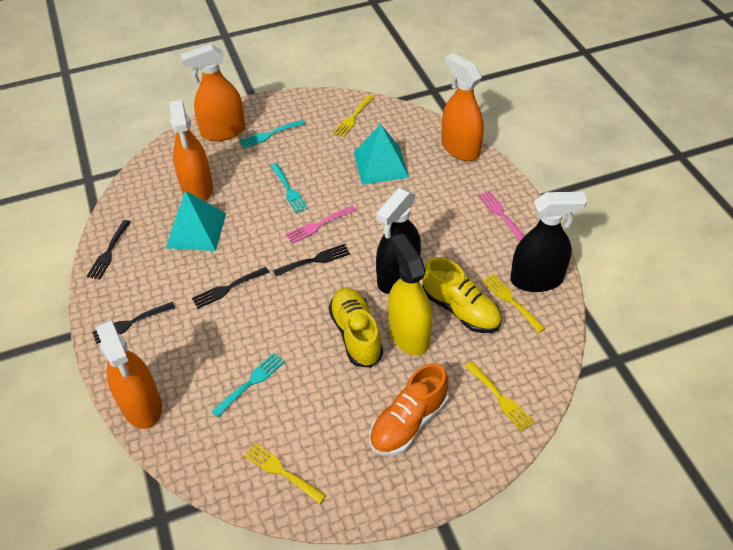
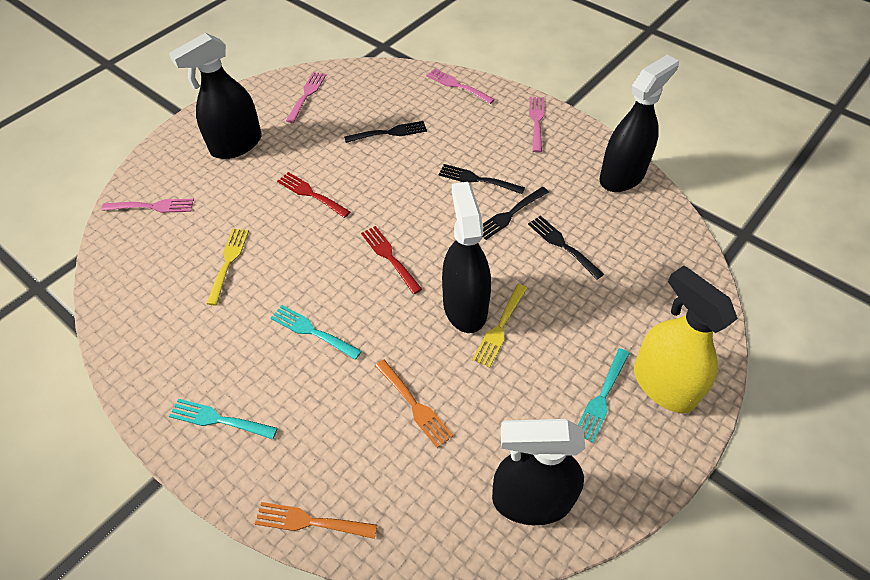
black spray bottle: [376,188,421,294] [510,192,587,292] = 2 -> [169,33,262,159] [442,182,491,333] [492,419,586,525] [599,55,679,192] = 4
orange fork: none = 0 -> [255,502,377,539] [375,359,454,448] = 2
orange shoe: [370,363,449,456] = 1 -> none = 0
orange spray bottle: [96,319,162,429] [169,100,213,201] [180,44,245,141] [441,53,484,161] = 4 -> none = 0
pink fork: [286,205,356,244] [478,191,524,242] = 2 -> [101,199,194,213] [286,72,326,123] [426,68,495,104] [529,97,544,153] = 4
red fork: none = 0 -> [277,172,350,218] [361,226,422,294] = 2
turquoise pyramid: [166,190,226,251] [354,124,409,185] = 2 -> none = 0
yellow fork: [244,443,326,504] [333,94,374,137] [465,361,534,431] [482,274,545,333] = 4 -> [206,229,249,305] [472,284,527,368] = 2
yellow shoe: [329,287,383,368] [422,257,501,333] = 2 -> none = 0

